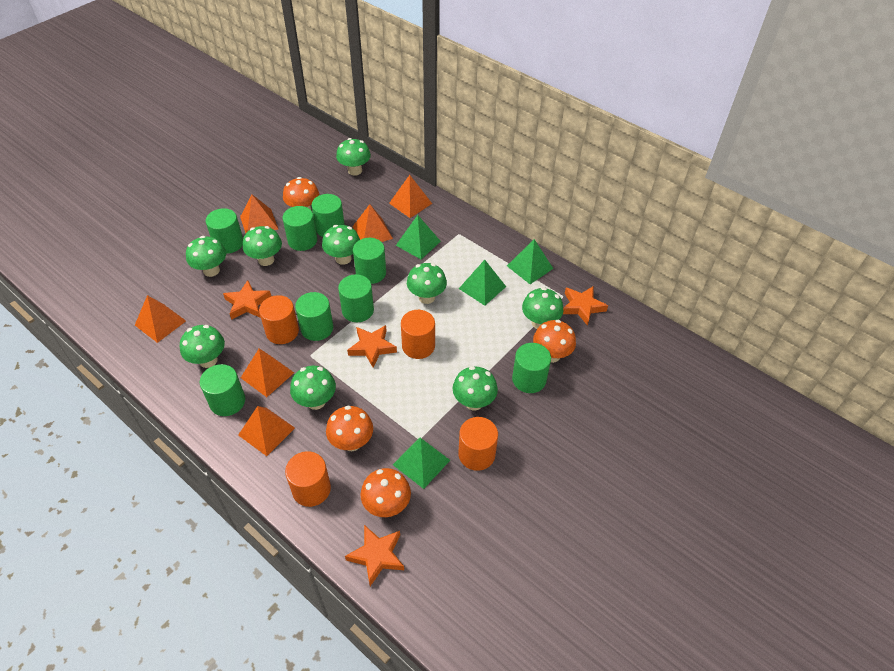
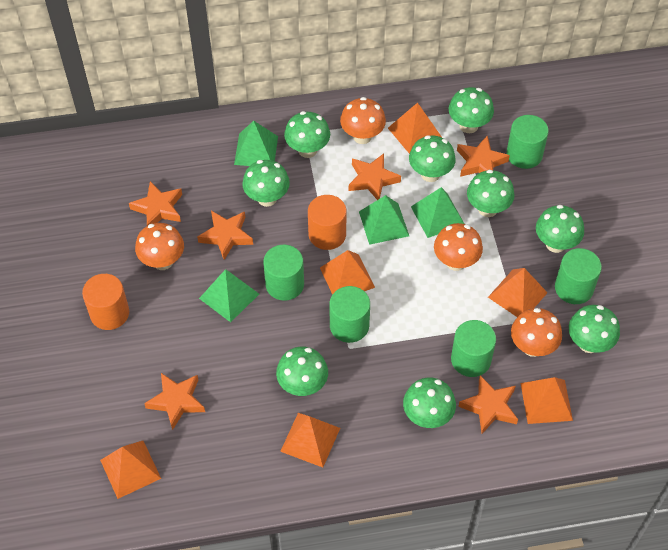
green cylinder: [200,364,245,416] [206,208,243,254] [282,206,317,251] [295,292,333,341] [312,194,345,237] [338,274,374,322] [353,238,386,284] [512,343,551,393] = 8 -> [263,245,304,301] [330,286,370,343] [451,320,496,377] [507,115,549,169] [555,248,602,304] = 5
orange cylinder: [259,295,299,344] [285,451,331,507] [401,310,435,359] [458,417,498,471] = 4 -> [82,274,129,330] [308,195,347,250] = 2
orange star: [223,280,271,320] [345,525,404,586] [347,325,397,368] [563,286,608,326] = 4 -> [129,181,182,226] [144,373,205,430] [197,211,253,260] [349,153,401,200] [457,135,510,177] [458,375,518,434] = 6

